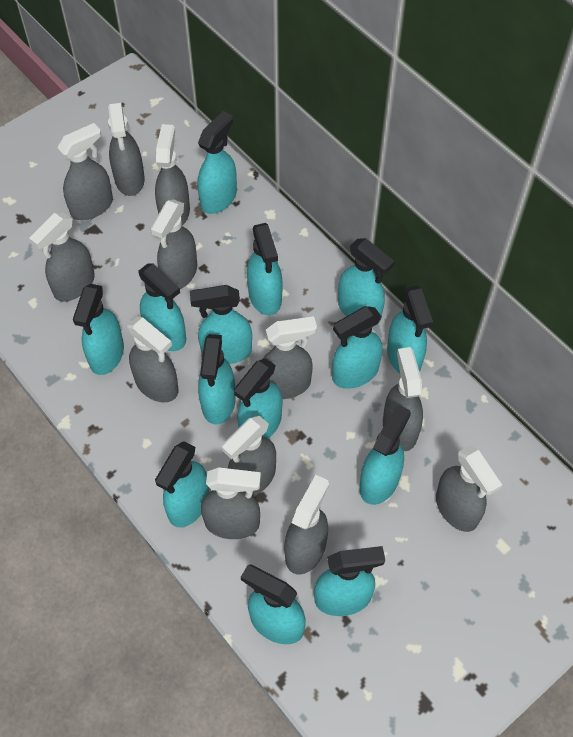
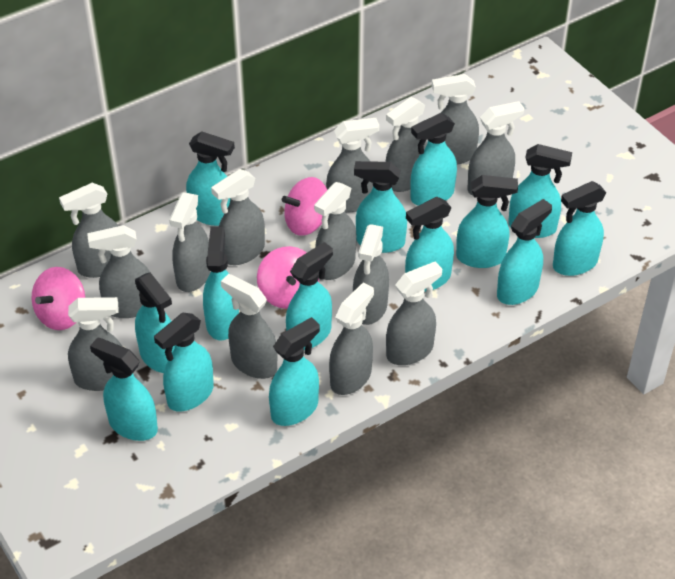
grey spray bottle: [29,213,95,302] [57,123,113,220] [108,103,145,196] [127,317,178,402] [150,200,197,289] [155,124,190,226] [201,467,261,539] [222,416,276,496] [263,316,317,399] [284,475,329,574] [383,347,423,451] [436,445,502,532] = 12 -> [59,183,118,278] [68,297,122,391] [87,225,150,318] [169,193,211,292] [211,169,265,265] [221,274,278,379] [314,182,357,280] [326,118,379,213] [329,283,374,395] [353,224,389,325] [386,97,427,192] [386,261,442,365] [432,74,479,164] [467,101,524,196] = 14
pink spinning top: none = 0 -> [32,267,85,330] [257,246,319,309] [282,177,327,236] = 3

